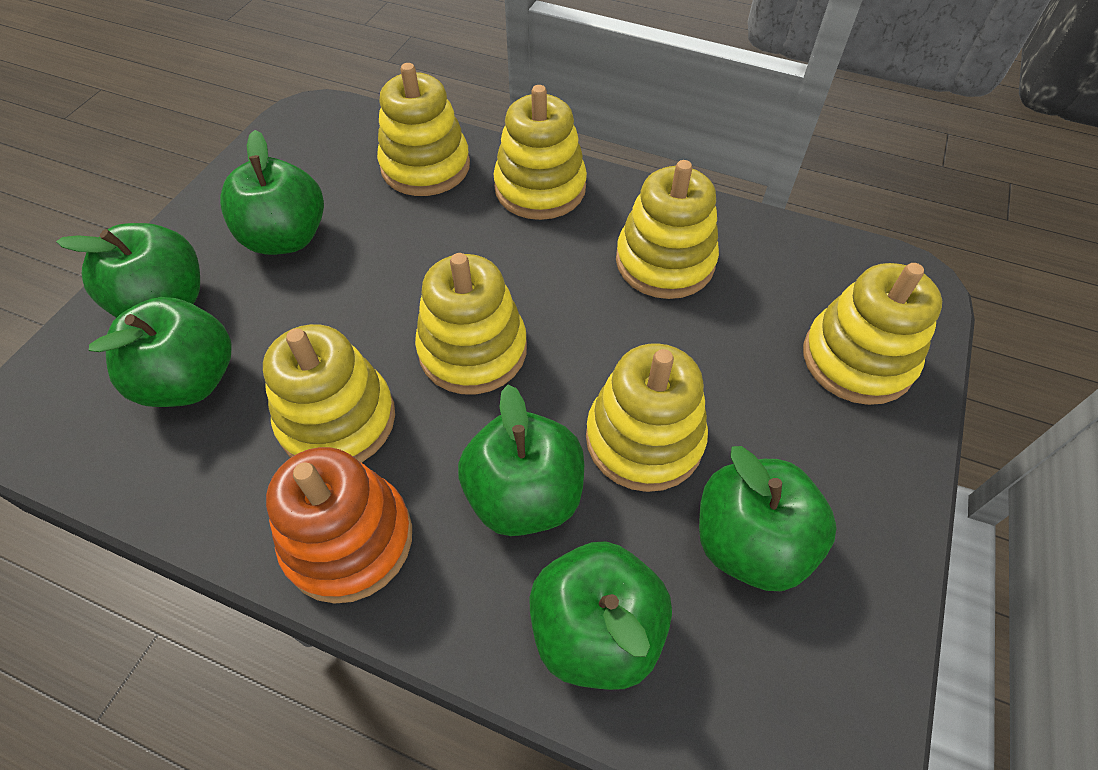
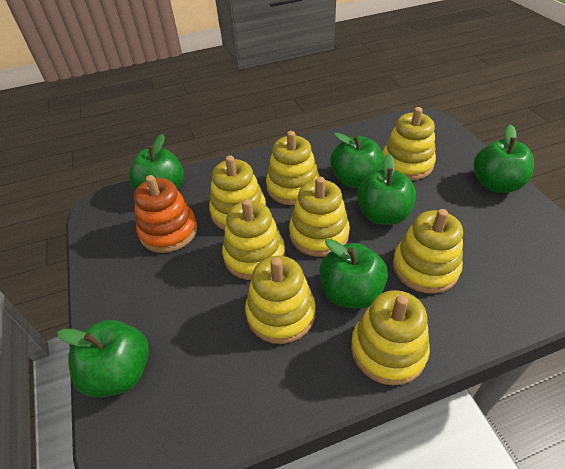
yellow stacking toy: [263,324,395,463] [377,63,470,196] [415,253,527,394] [493,85,587,220] [586,343,708,492] [616,160,719,299] [803,263,942,405] = 7 -> [209,155,266,230] [222,199,285,280] [245,256,315,344] [266,131,320,205] [289,177,350,257] [351,290,430,385] [383,107,436,180] [393,209,463,294] = 8

